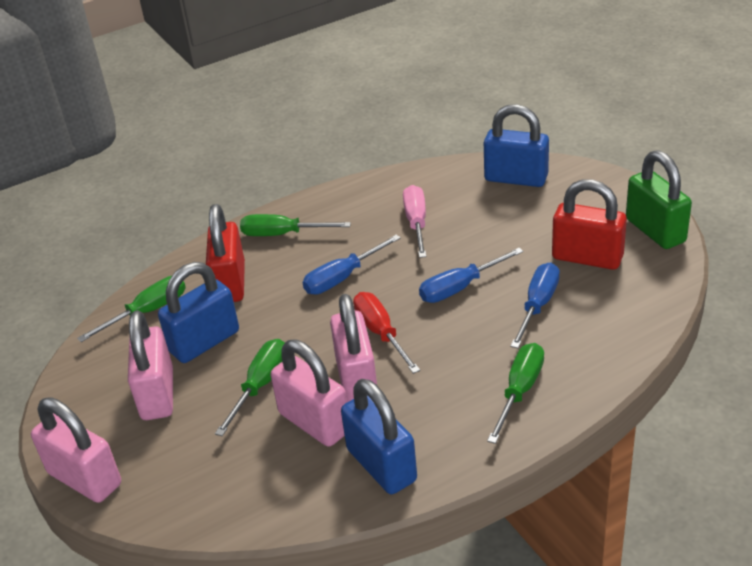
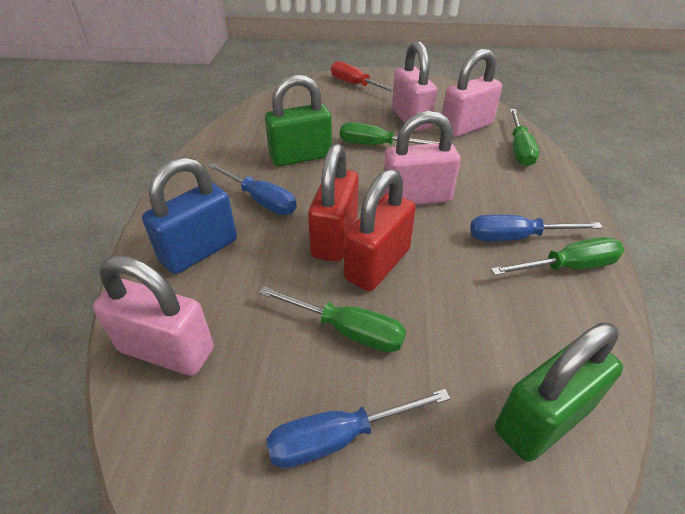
blue padlock: [158,262,239,363] [341,379,417,494] [484,104,549,187] = 3 -> [142,157,237,274] = 1
green padlock: [626,150,692,249] = 1 -> [265,74,332,167] [495,323,623,462] = 2
pink screwdriver: [403,185,426,258] = 1 -> none = 0

